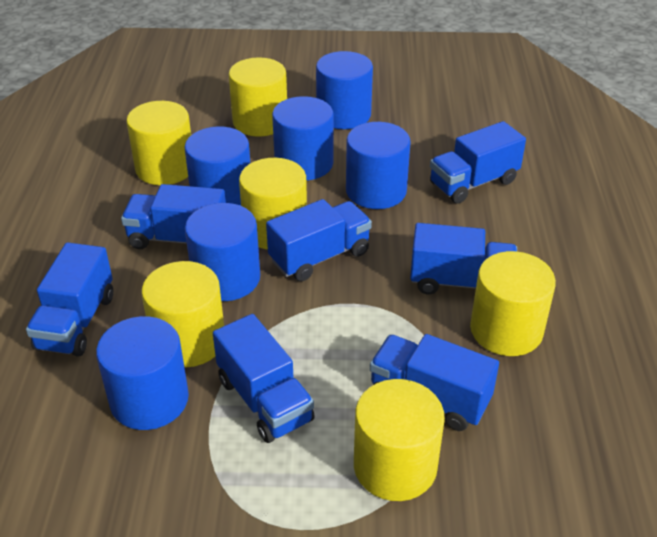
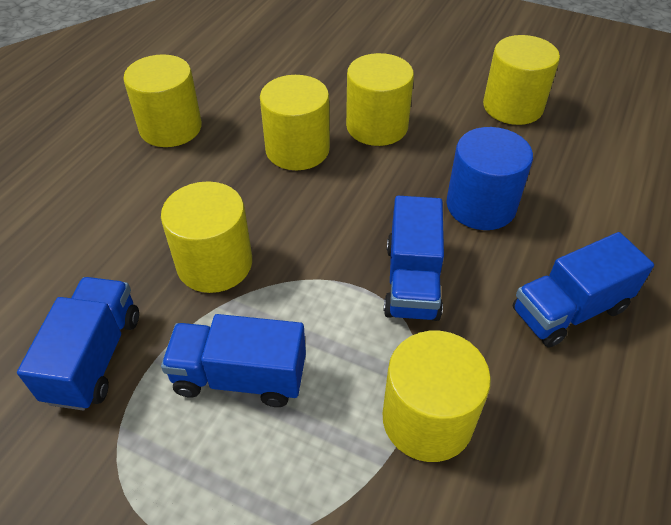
blue cylinder: [96,316,189,430] [185,126,250,206] [185,203,260,301] [272,96,334,180] [316,51,373,129] [346,122,411,209] = 6 -> [446,127,533,230] = 1
blue truck: [26,242,113,357] [121,184,226,249] [213,314,315,443] [266,199,372,281] [370,334,499,431] [410,223,517,295] [430,121,526,204] = 7 -> [17,277,139,411] [161,314,306,407] [384,196,444,321] [513,232,654,348] = 4

